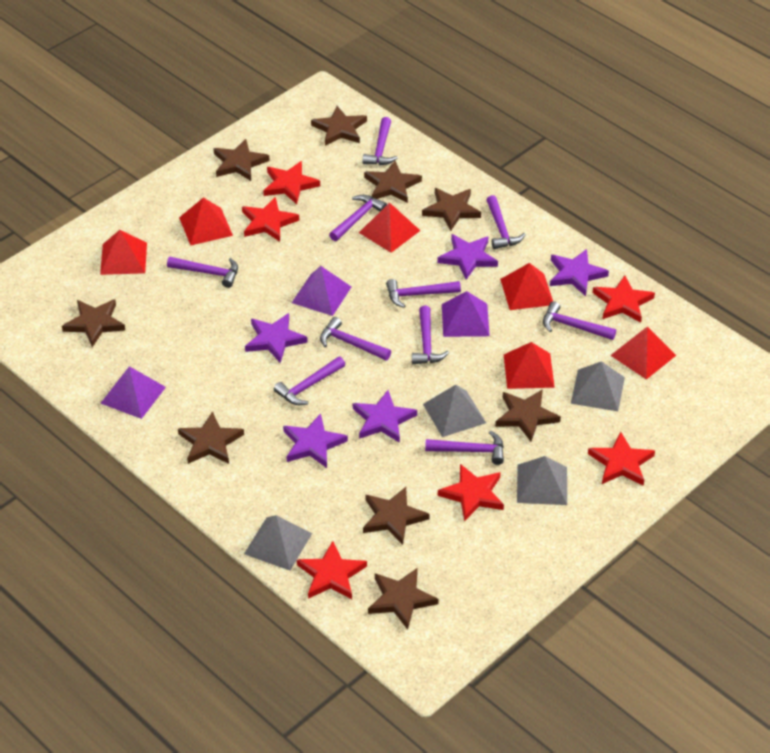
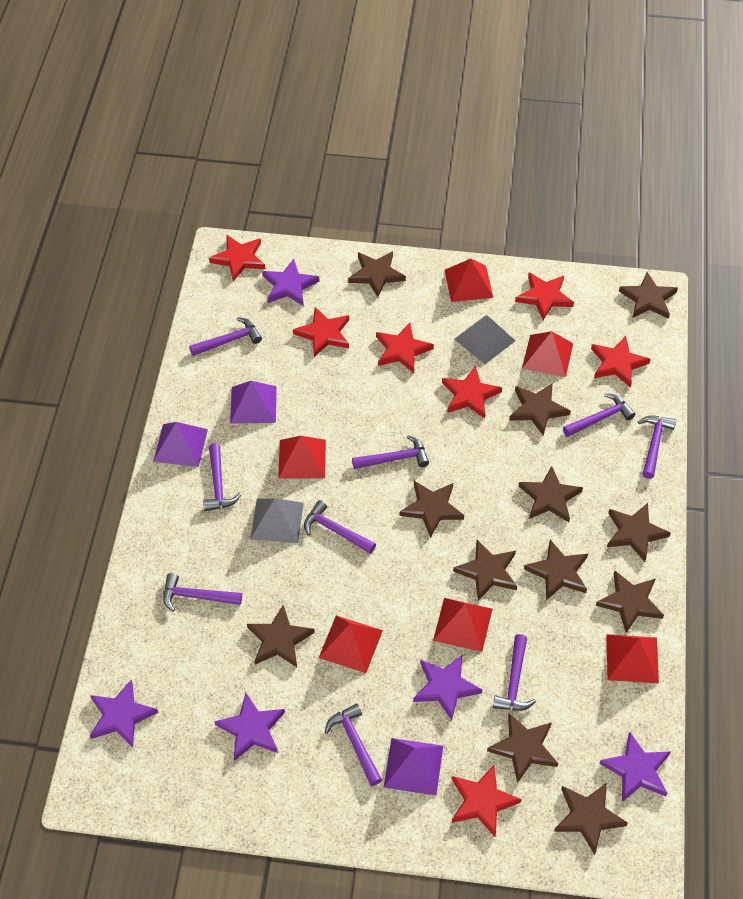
brown star: [62,299,125,347] [178,411,244,464] [213,139,270,181] [311,106,367,146] [363,487,430,545] [364,161,422,203] [368,568,439,630] [422,188,481,231] [495,389,561,441] = 9 -> [247,605,315,667] [348,251,406,297] [400,481,464,538] [453,540,517,601] [487,713,558,783] [509,383,571,436] [519,466,583,522] [524,540,588,600] [554,783,628,855] [596,571,664,633] [607,503,671,562] [619,272,678,319] = 12
grey pyramid: [244,515,312,571] [423,385,486,437] [517,456,567,505] [571,361,625,411] = 4 -> [250,498,304,543] [454,315,515,364] = 2
purple hammer: [167,257,238,288] [274,356,345,405] [320,317,391,360] [329,195,387,241] [362,117,398,165] [386,279,461,308] [412,306,449,364] [425,431,504,465] [487,195,526,249] [543,301,616,340] = 10 -> [163,573,242,612] [189,317,262,356] [203,443,241,511] [304,500,376,554] [325,703,382,786] [352,435,429,469] [493,634,536,711] [563,393,636,437] [638,416,676,479] = 9
red star: [242,197,299,242] [263,161,320,204] [297,541,367,599] [438,464,504,521] [588,432,655,486] [593,275,655,323] = 6 -> [209,234,265,281] [293,307,349,357] [376,323,434,373] [442,366,502,419] [451,765,522,837] [515,273,574,320] [591,336,651,388] = 7

